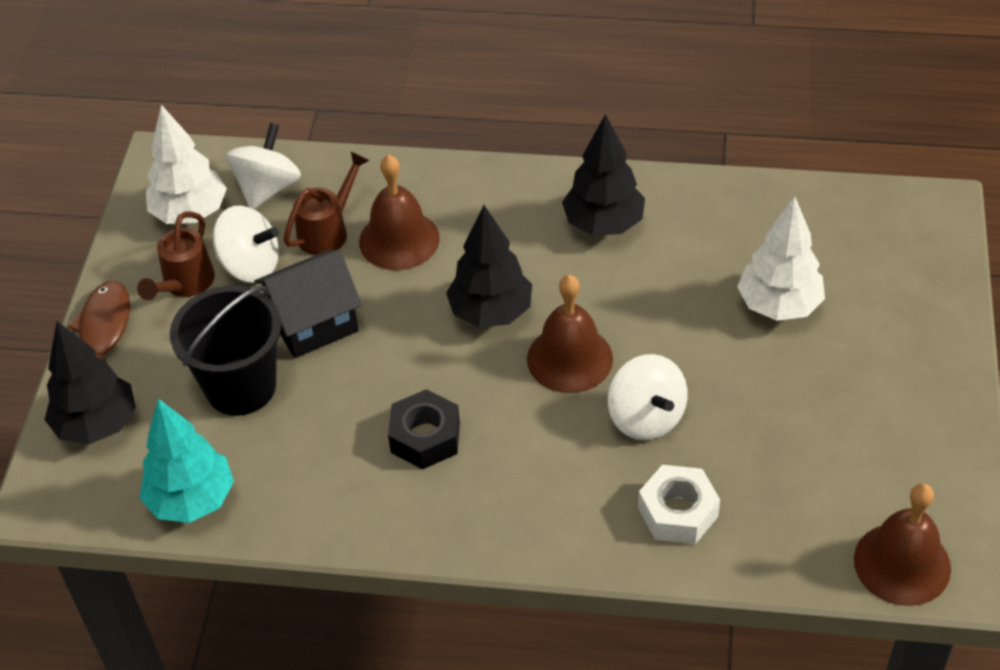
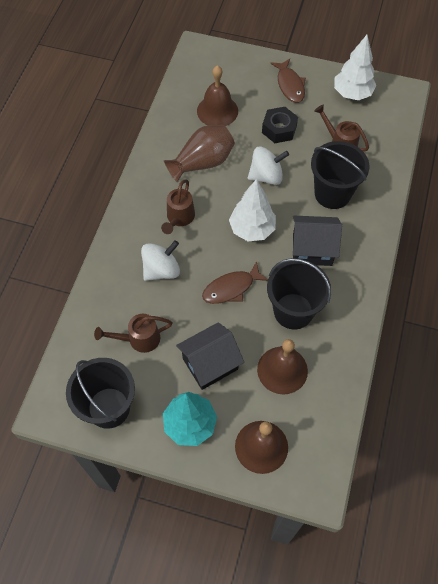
black bucket: [170,286,281,415] = 1 -> [66,358,135,429] [267,258,331,329] [311,141,370,209] = 3
black house: [254,250,362,358] = 1 -> [176,322,244,390] [293,216,342,266] = 2
black tree: [44,321,136,444] [446,205,532,328] [562,114,645,235] = 3 -> none = 0
brown fish: [68,281,130,364] = 1 -> [202,261,268,304] [270,59,306,103] = 2
brown vase: none = 0 -> [164,125,235,182] = 1
brown watering can: [137,212,215,300] [283,152,370,255] = 2 -> [94,314,173,353] [161,179,195,234] [314,104,369,151] = 3
white nut: [638,465,720,544] = 1 -> none = 0
white spinning top: [213,206,279,283] [226,123,301,209] [608,354,687,441] = 3 -> [141,240,180,281] [248,146,289,185] = 2

